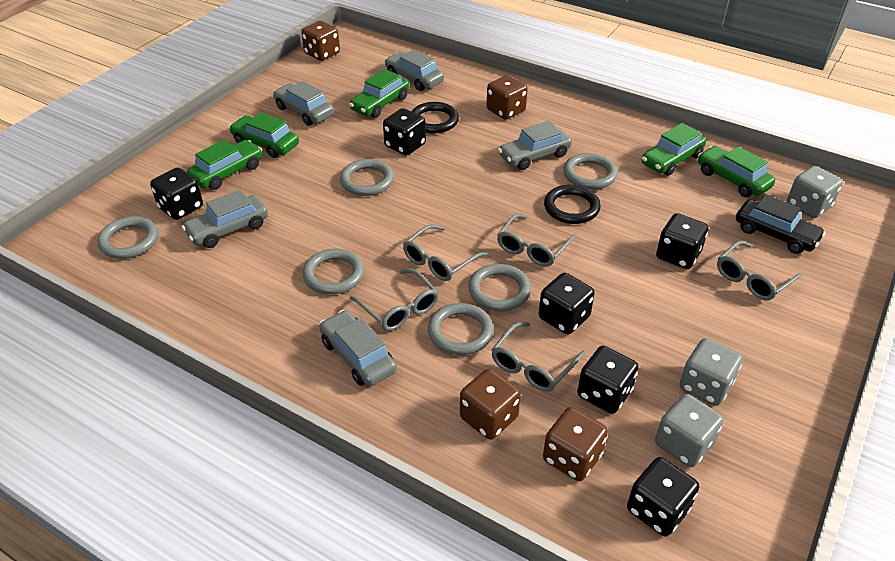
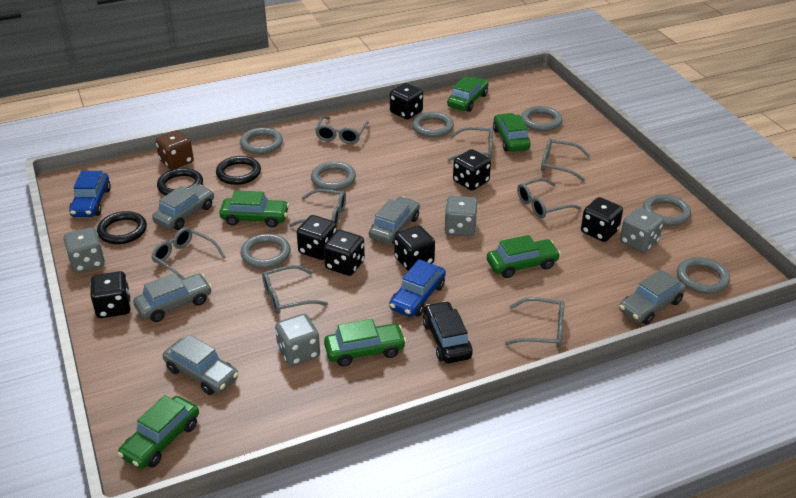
black dice: [150,167,203,220] [383,108,426,156] [539,273,595,334] [577,346,638,414] [627,457,699,537] [656,213,708,269] = 6 -> [90,271,131,318] [297,215,337,260] [324,230,365,276] [390,83,423,119] [394,225,435,271] [453,149,491,190] [581,197,623,242] = 7
black ring: [411,102,459,133] [544,185,601,224] = 2 -> [97,211,147,244] [157,168,203,195] [216,156,261,185] = 3
blue car: none = 0 -> [69,171,111,217] [389,259,446,317] = 2
brown dice: [301,21,340,61] [460,369,521,440] [486,75,528,120] [543,407,608,481] = 4 -> [155,130,194,170] = 1
green car: [187,140,262,190] [229,112,299,158] [349,69,409,118] [641,123,706,176] [698,146,775,197] = 5 -> [118,395,199,469] [219,190,289,227] [324,319,406,367] [447,76,489,112] [487,235,561,278] [493,113,531,152] = 6
grey dice: [655,394,724,467] [680,338,743,406] [787,166,843,218] = 3 -> [63,227,105,273] [275,314,320,366] [444,196,478,236] [620,207,664,253] = 4
grey glasses: [350,269,439,331] [403,224,488,281] [491,322,585,392] [497,214,577,267] [717,240,803,300] = 5 -> [151,227,225,279] [262,265,328,314] [289,189,346,227] [315,116,369,144] [448,127,493,161] [505,297,565,348] [517,178,581,218] [541,138,590,181] = 8
grey ring: [97,216,158,259] [303,249,364,294] [340,159,394,196] [428,303,494,355] [468,264,531,311] [564,153,618,189] = 6 -> [240,127,283,154] [240,234,291,269] [311,161,356,191] [412,112,454,138] [521,106,562,131] [643,194,691,226] [677,257,730,294] = 7

